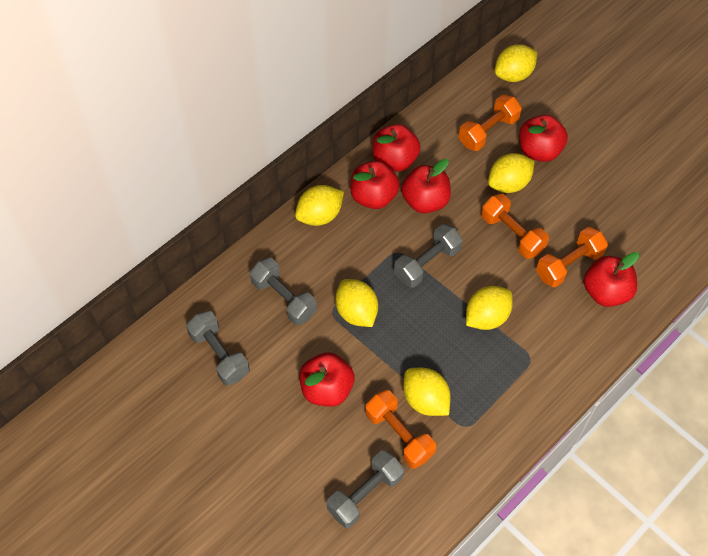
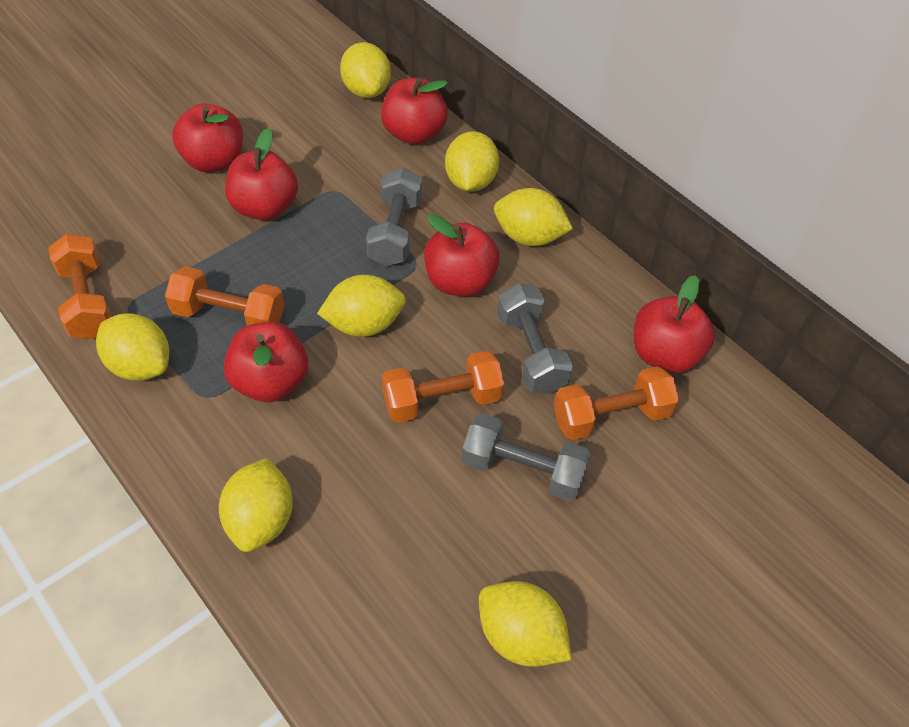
grey dumbbell: [186,311,250,385] [250,258,317,325] [327,450,404,528] [394,224,463,288] = 4 -> [366,167,422,266] [462,413,591,501] [497,283,573,394] = 3
yellow lemon: [295,185,344,226] [335,279,378,327] [403,368,451,416] [466,286,513,330] [488,153,535,193] [495,44,537,82] = 6 -> [96,313,169,381] [219,458,293,552] [317,274,406,337] [340,42,391,98] [445,131,499,192] [479,581,572,667] [494,188,573,246] = 7

